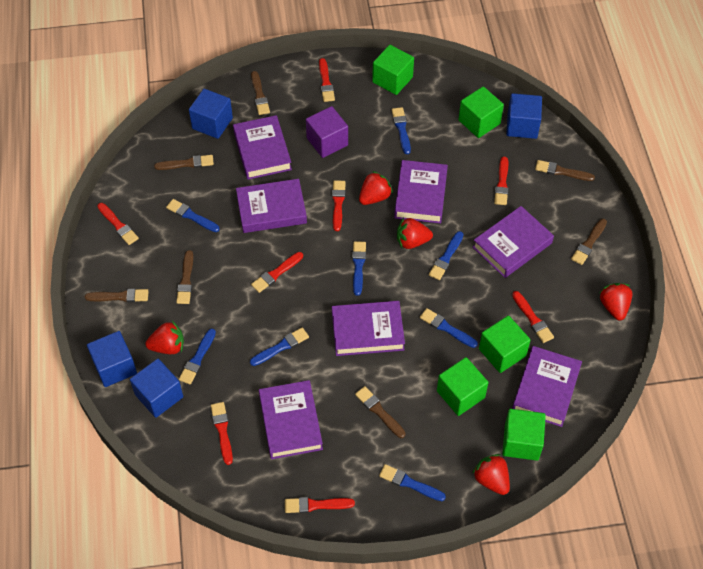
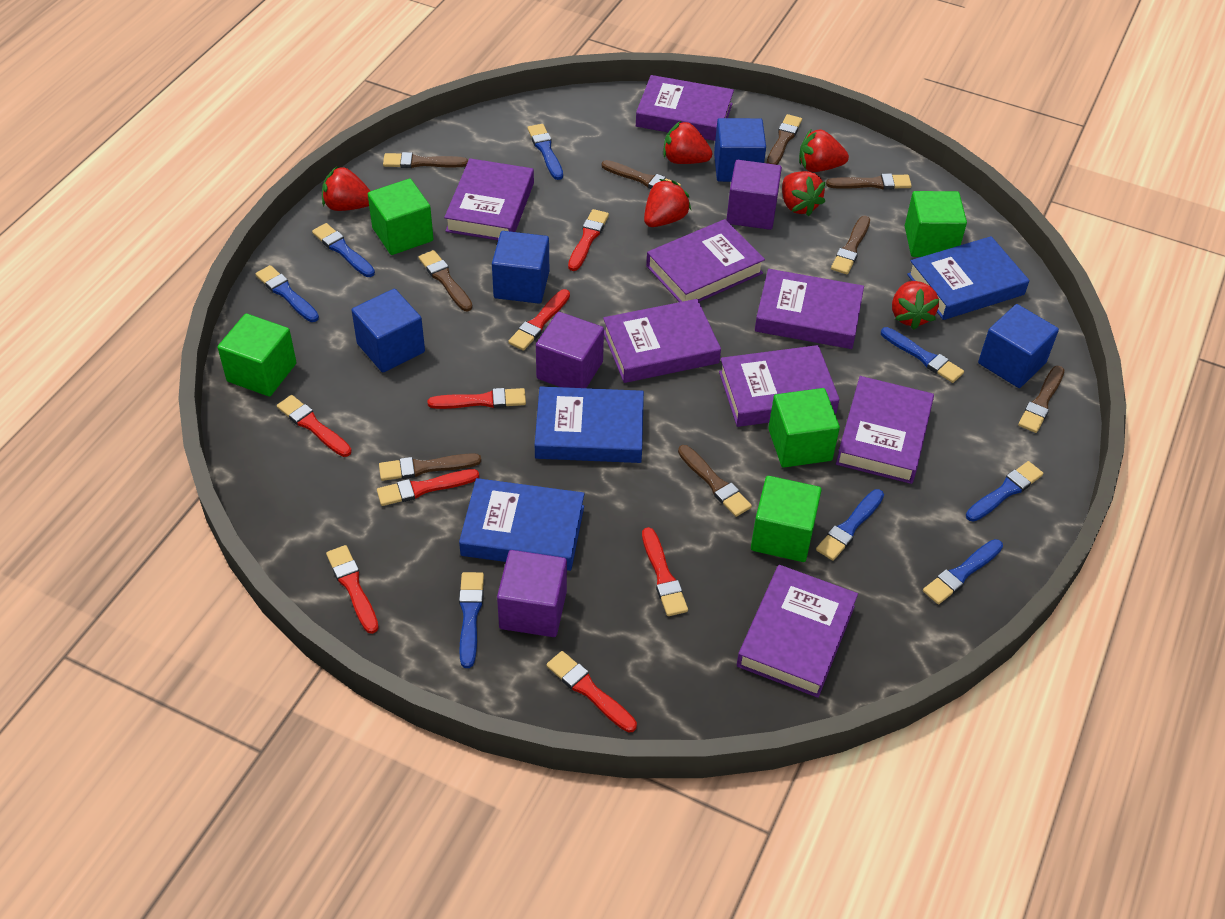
blue book: none = 0 -> [459,478,585,571] [535,386,644,463] [907,236,1029,320] = 3
brown brush: [85,289,149,302] [154,155,214,170] [176,250,193,304] [251,71,270,115] [355,386,405,438] [535,160,595,181] [571,219,607,265] = 7 -> [379,453,481,481] [383,152,468,168] [419,250,473,312] [602,160,681,189] [678,445,752,517] [767,114,802,165] [826,173,912,190] [831,216,870,274] [1018,366,1064,433] = 9
purple book: [233,115,292,180] [236,179,307,233] [259,380,323,459] [332,301,405,356] [394,160,448,223] [473,206,554,278] [512,346,582,427] = 7 -> [444,158,534,240] [603,299,721,383] [636,75,734,141] [646,219,765,302] [719,345,840,427] [737,565,858,698] [755,269,864,349] [836,376,934,484] = 8
purple cube: [306,106,348,158] = 1 -> [497,550,567,637] [536,312,604,388] [727,160,782,230] = 3
red strawberry: [145,321,184,354] [359,171,393,205] [397,218,433,249] [472,454,510,495] [600,283,633,321] = 5 -> [322,166,370,211] [644,179,691,227] [663,120,712,164] [782,171,825,216] [799,129,849,172] [892,281,940,330] = 6

